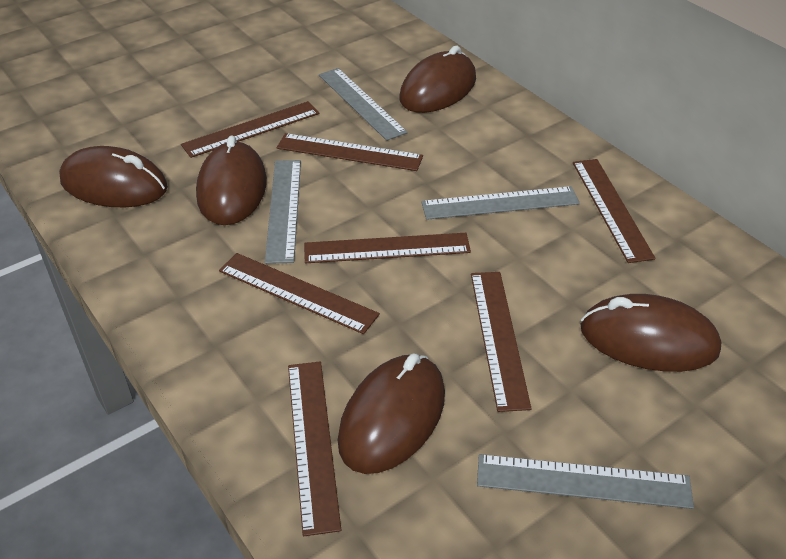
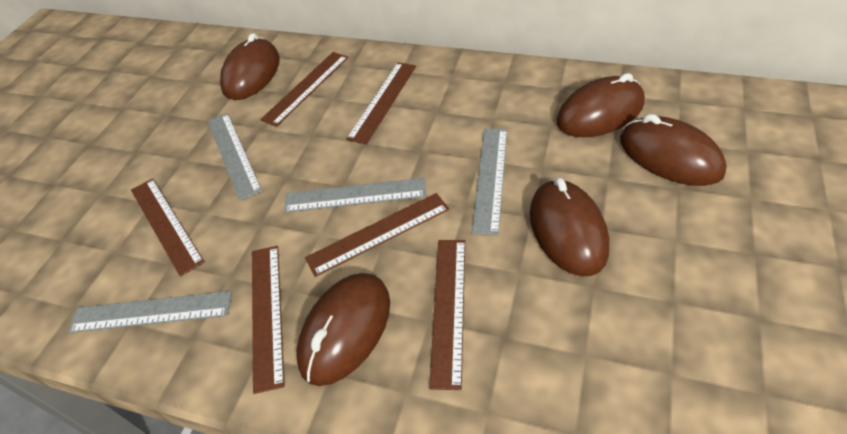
brown ruler: [181,101,320,158] [219,253,380,334] [277,133,423,171] [288,362,341,536] [304,233,471,263] [471,272,532,412] [573,159,656,263] = 7 -> [131,178,205,277] [252,246,285,394] [260,52,348,127] [305,193,449,277] [346,62,416,144] [429,240,465,390] = 6

